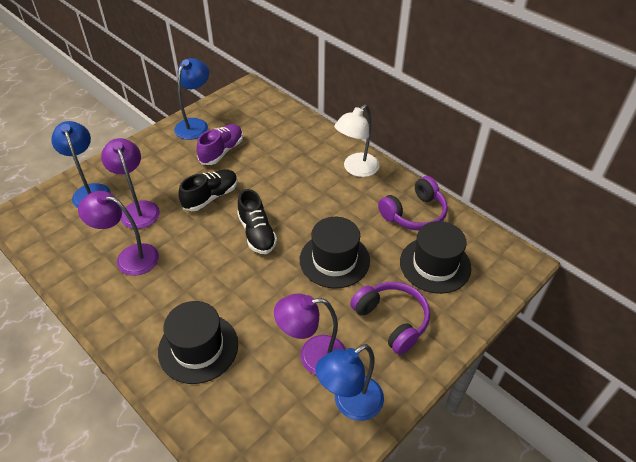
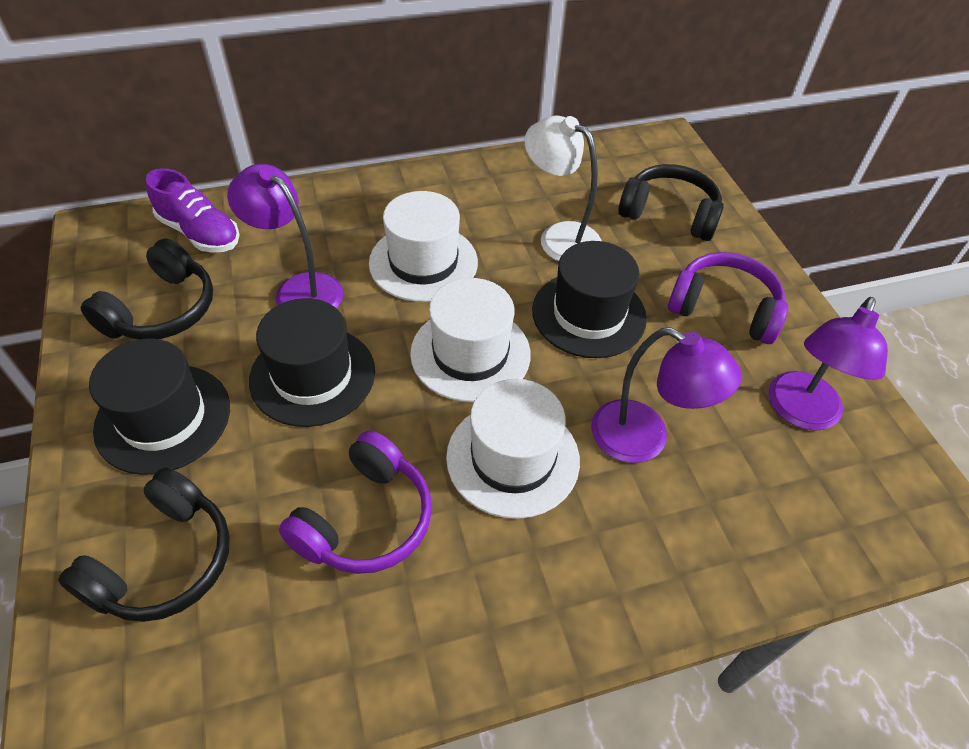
black headphones: none = 0 -> [58,468,230,622] [80,239,213,339] [618,164,724,241] = 3
black shoe: [178,169,238,211] [237,189,277,254] = 2 -> none = 0
blue lamp: [51,121,111,208] [174,58,209,140] [316,344,384,421] = 3 -> none = 0
white hat: none = 0 -> [369,191,478,302] [410,278,531,402] [446,379,580,519] = 3

